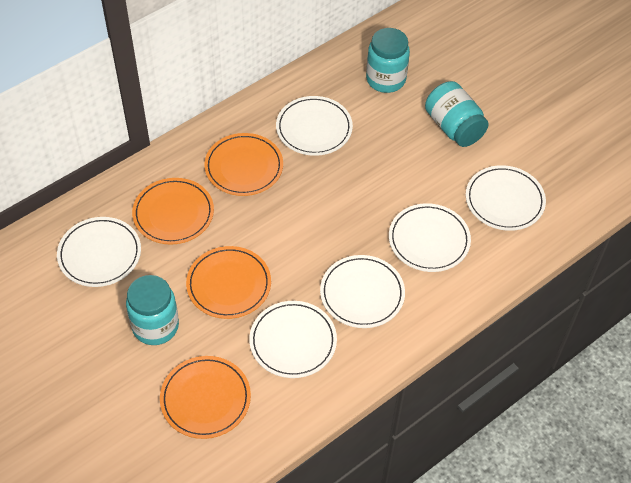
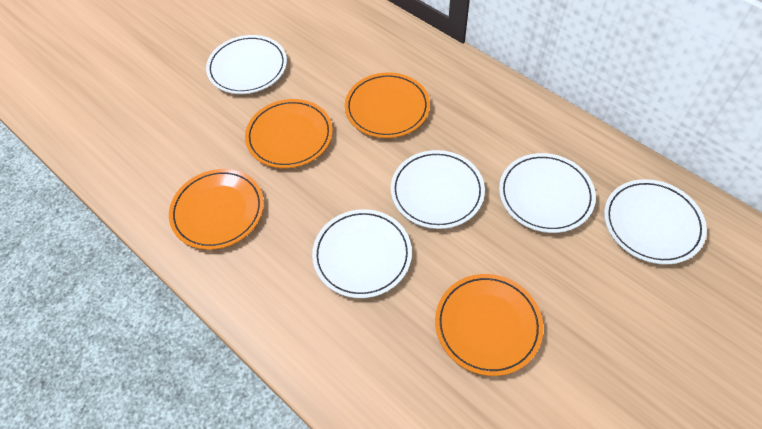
turquoise jar: [126,275,179,345] [366,28,410,93] [425,81,489,147] = 3 -> none = 0
white plate: [57,217,141,287] [249,301,337,378] [276,96,353,156] [320,255,405,328] [389,203,471,272] [466,165,546,231] = 6 -> [206,35,287,94] [312,209,412,298] [391,150,485,229] [499,153,596,233] [604,179,707,264] = 5

